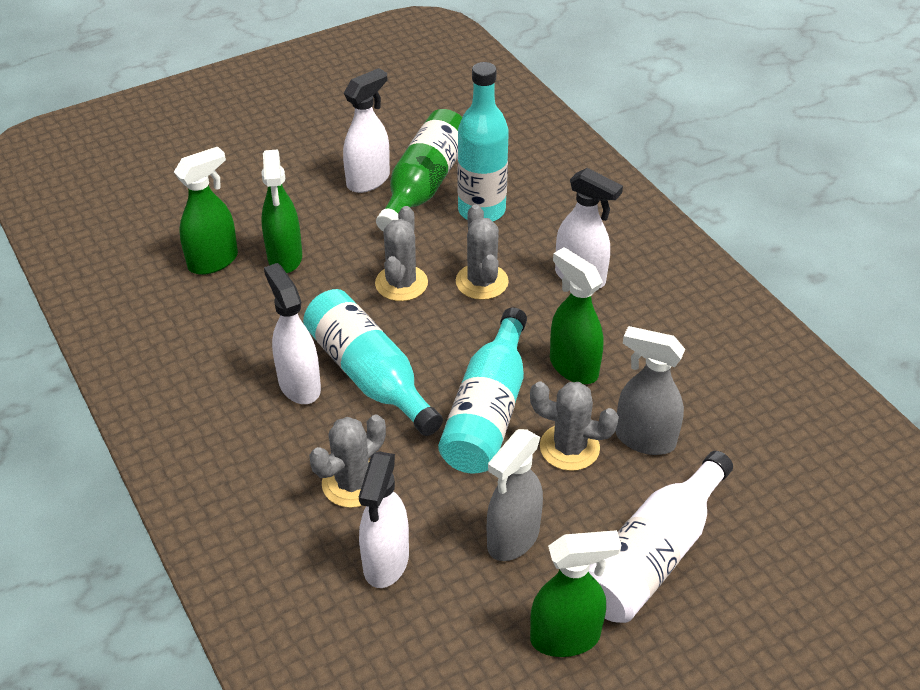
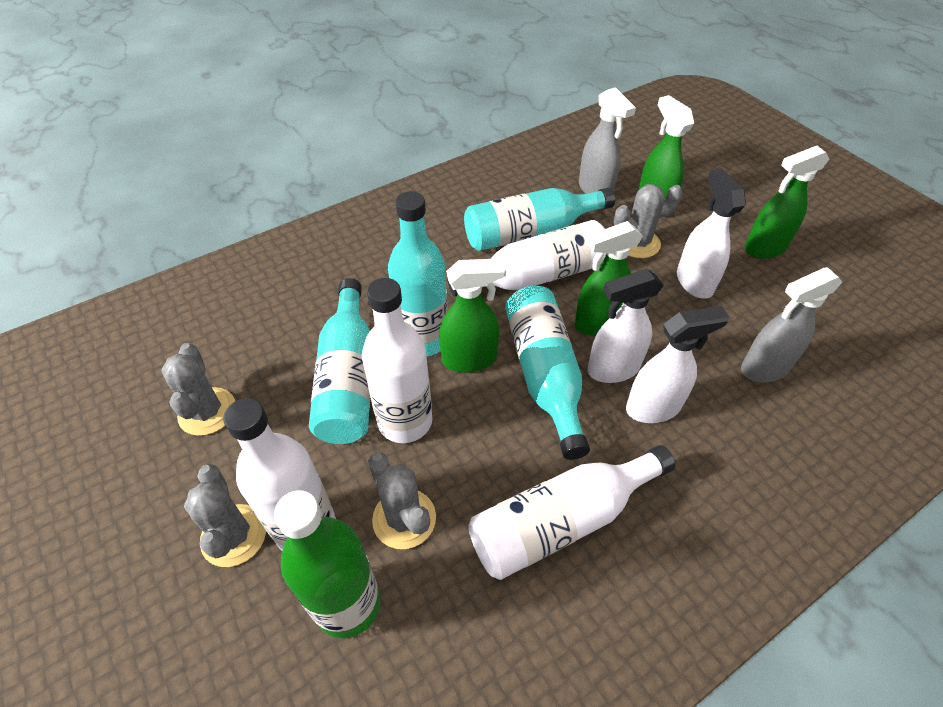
turquoise bottle: [303,289,443,436] [438,308,527,474] [458,62,509,221] = 3 -> [309,278,370,444] [388,191,448,356] [464,188,615,251] [505,286,590,460] = 4
white bottle: [589,451,733,623] = 1 -> [223,398,336,551] [362,278,432,443] [447,220,606,297] [468,445,675,580] = 4
white spray bottle: [264,263,321,404] [343,68,390,193] [359,451,409,588] [555,168,623,288] = 4 -> [588,269,664,383] [626,306,729,423] [677,169,746,299] = 3

